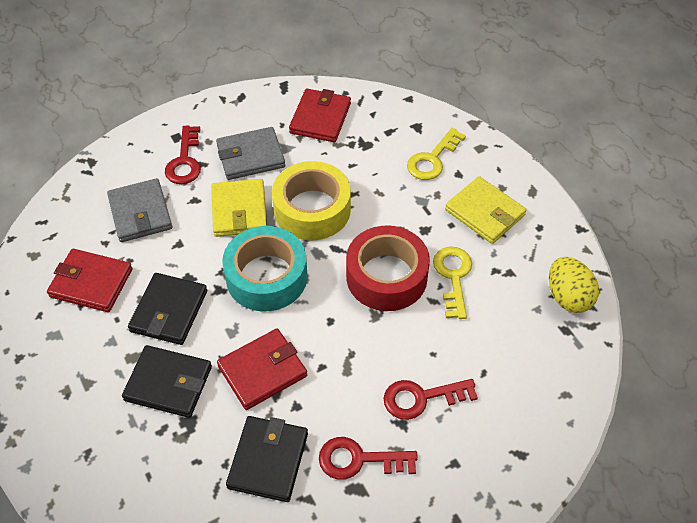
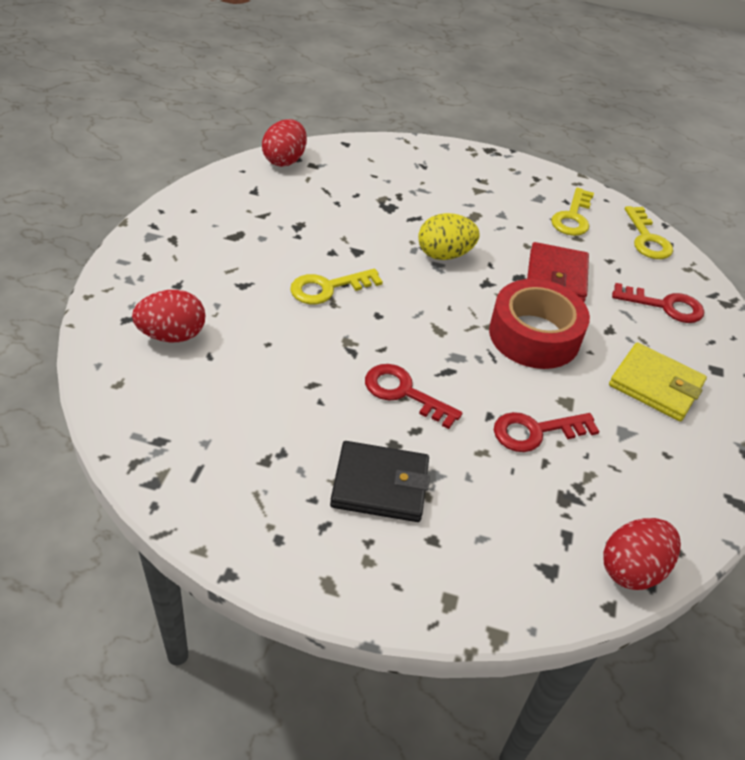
black wallet: [122,345,212,418] [128,273,207,345] [226,416,308,502] = 3 -> [330,441,430,522] = 1
grey wallet: [107,178,172,242] [216,127,285,180] = 2 -> none = 0
red egg: none = 0 -> [132,290,205,342] [262,119,307,167] [603,518,681,590] = 3
red wallet: [47,249,133,312] [217,329,307,410] [289,89,351,142] = 3 -> [527,242,589,302] = 1
turquoise tape: [222,226,307,311] = 1 -> none = 0
yellow key: [407,128,466,180] [433,247,472,319] = 2 -> [290,269,383,304] [551,188,594,236] [625,206,673,259] = 3
yellow tape: [272,161,351,240] = 1 -> none = 0
yellow wallet: [211,179,267,237] [445,176,526,244] = 2 -> [609,342,707,421] = 1

